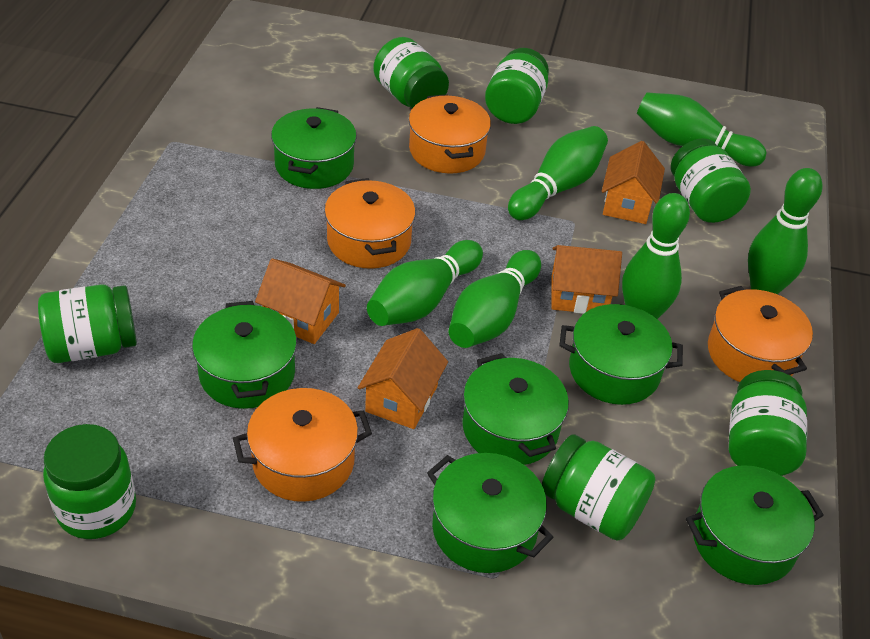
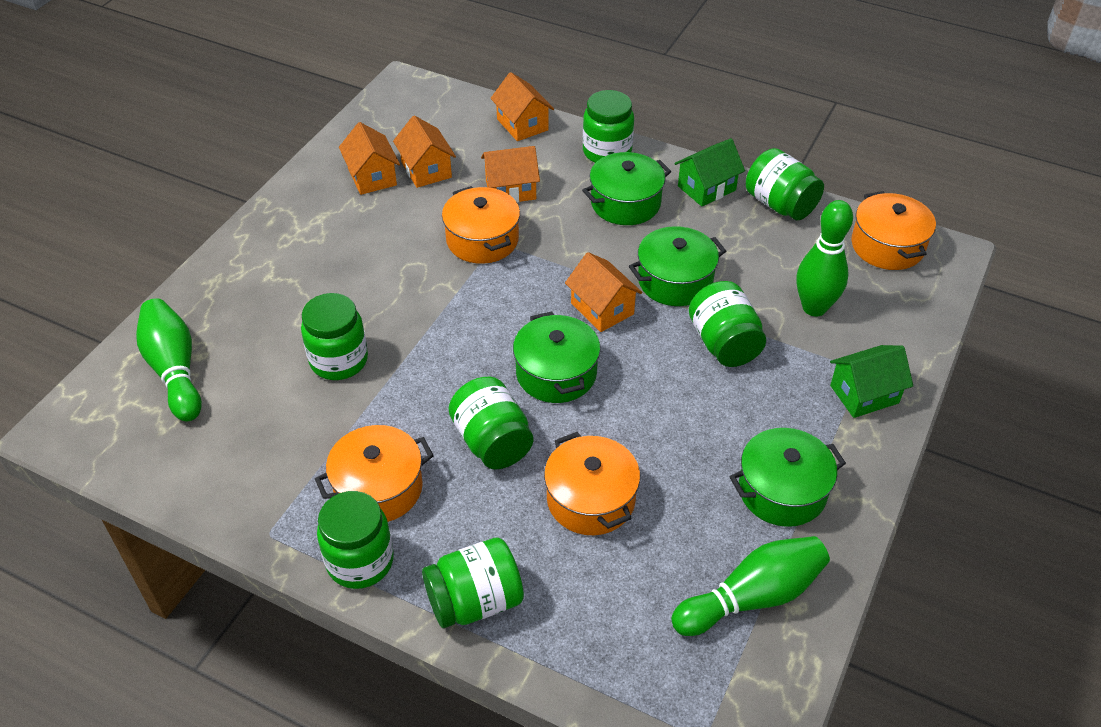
green bowling pin: [367,240,483,326] [449,250,541,348] [508,126,608,220] [622,193,690,319] [637,92,766,167] [748,168,823,295] = 6 -> [136,298,202,421] [671,536,830,636] [796,200,853,317] = 3
green house: none = 0 -> [674,138,745,207] [830,345,913,418] = 2
green pot: [192,301,297,409] [271,107,357,189] [427,453,554,573] [462,353,569,465] [559,304,683,405] [686,465,824,585] = 6 -> [513,311,600,403] [582,152,671,225] [629,226,726,306] [730,428,846,527] = 4
orange house: [255,259,346,344] [358,328,448,429] [551,245,622,314] [602,141,665,224] = 4 -> [339,122,400,195] [393,116,456,188] [481,146,540,203] [490,72,554,141] [565,252,642,332] = 5

